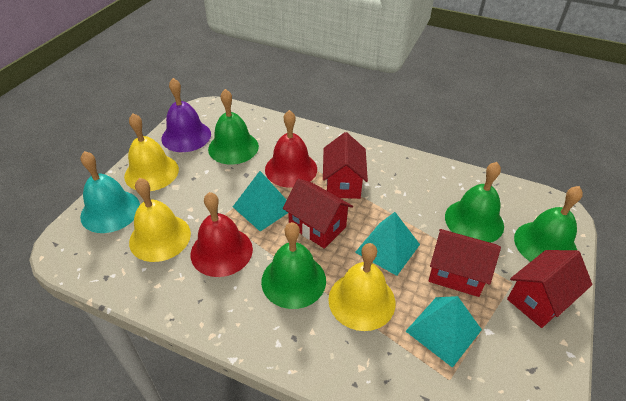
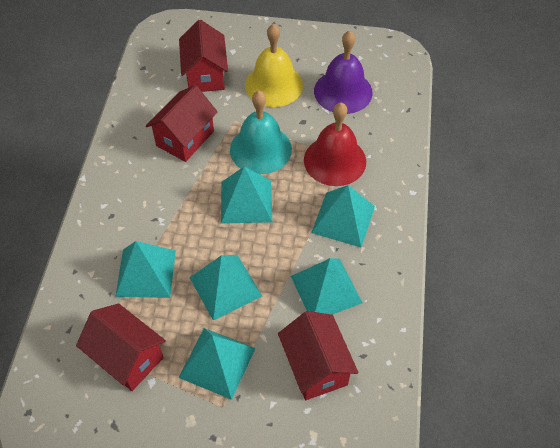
green bell: [208,89,259,164] [261,222,326,309] [445,162,504,243] [514,186,583,262] = 4 -> none = 0
red bell: [191,192,253,277] [265,110,317,188] = 2 -> [304,103,366,186] = 1
turquoise pyramid: [233,171,288,232] [355,212,420,276] [406,296,482,368] = 3 -> [115,241,176,298] [178,328,256,400] [189,255,262,321] [221,167,272,224] [291,258,363,315] [311,185,375,247] = 6
yellow bell: [124,113,179,191] [129,178,191,262] [328,243,395,331] = 3 -> [245,24,303,107] = 1

